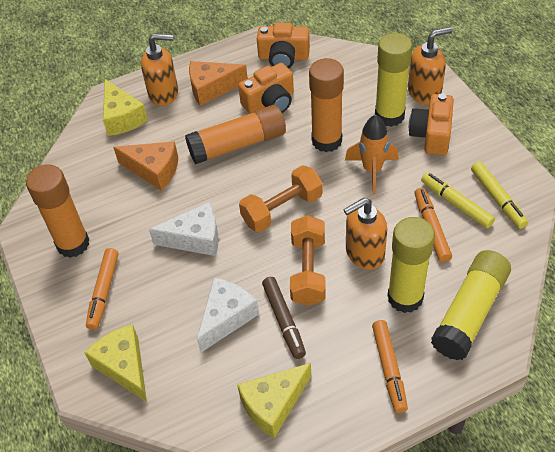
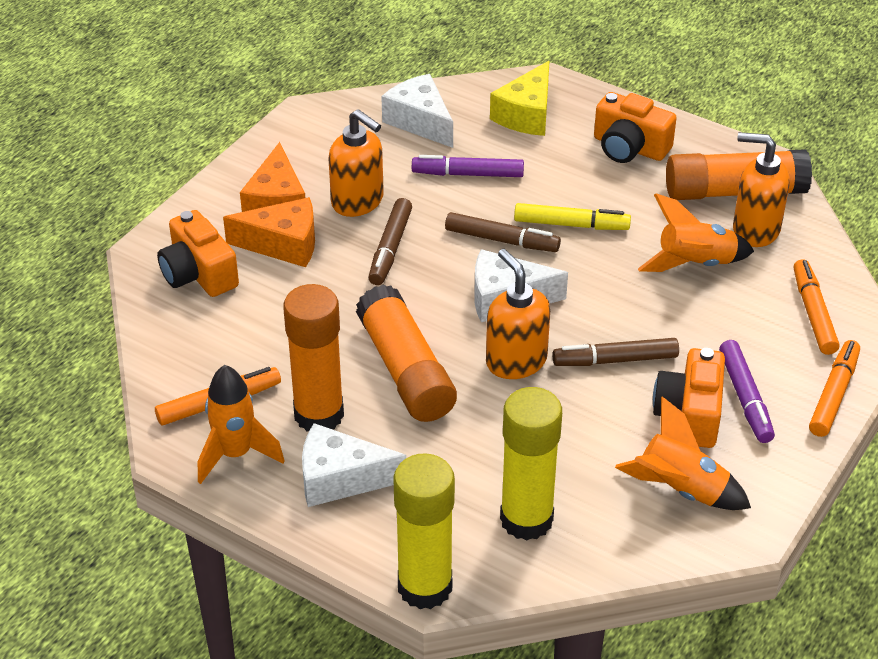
brown marker: [262,277,306,359] = 1 -> [368,198,412,285] [445,212,561,252] [553,338,679,366] = 3
orange dumbbell: [239,165,323,232] [290,215,326,306] = 2 -> none = 0
orange rocket: [345,115,399,194] = 1 -> [198,365,285,484] [615,396,751,510] [638,194,754,272] = 3
purple marker: none = 0 -> [412,155,524,177] [719,340,775,443] = 2
white cheese: [149,202,219,256] [197,278,259,353] = 2 -> [302,423,406,507] [381,74,453,148] [474,249,568,322] = 3
yellow cheese: [84,324,147,402] [103,79,148,136] [237,363,311,438] = 3 -> [490,61,549,136] = 1
yellow glue stick: [375,33,412,127] [387,217,435,313] [431,250,511,360] = 3 -> [393,453,455,609] [500,387,562,541] = 2
yellow marker: [421,172,495,228] [471,162,528,229] = 2 -> [514,203,631,230] = 1

